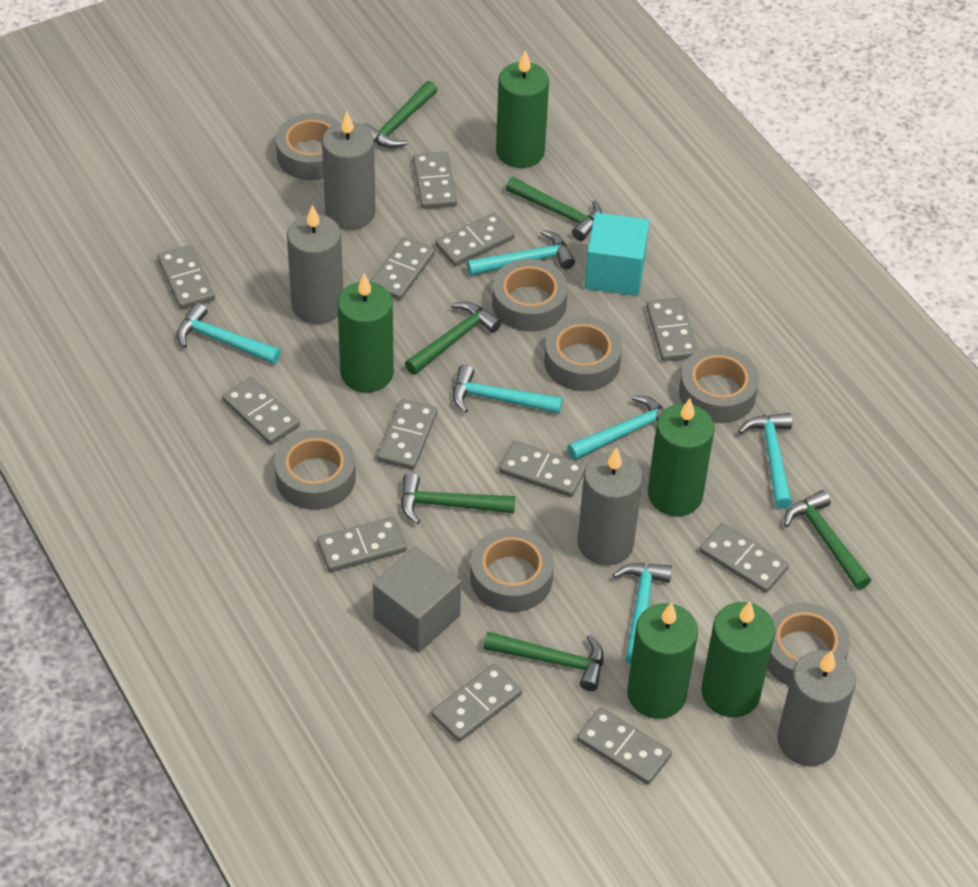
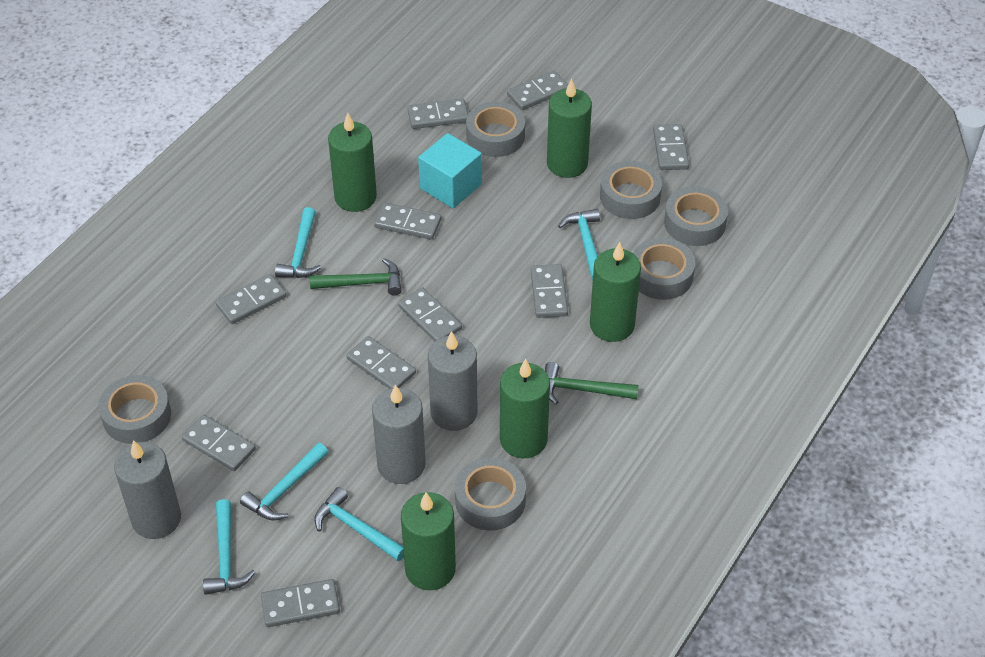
green hammer: [362,81,437,148] [401,473,515,524] [405,302,502,375] [483,632,604,691] [506,177,602,241] [784,490,871,590] = 6 -> [310,258,402,295] [545,362,638,404] = 2
grey candle: [287,205,343,324] [322,112,376,230] [578,447,643,565] [777,650,856,766] = 4 -> [114,440,181,539] [372,385,426,484] [428,331,477,431] = 3
grey cube: [373,546,461,653] = 1 -> none = 0
grey domino: [157,245,215,309] [222,377,300,445] [317,517,407,572] [369,237,435,300] [377,399,437,470] [413,152,457,209] [431,663,522,742] [435,212,515,266] [499,440,586,497] [577,707,672,785] [646,297,698,361] [699,523,789,593] = 12 -> [182,414,256,471] [216,274,287,324] [261,579,340,627] [346,336,416,389] [374,203,441,240] [398,287,462,341] [407,99,468,129] [507,70,568,110] [530,264,568,318] [653,124,689,170] = 10
grey tape: [274,430,356,510] [276,113,340,180] [470,528,554,612] [492,259,568,332] [544,316,622,391] [679,347,759,423] [767,603,850,686] = 7 -> [98,375,171,444] [455,457,526,531] [466,101,525,157] [600,161,662,219] [633,238,695,300] [664,187,728,246] = 6
turquoise hammer: [177,303,281,364] [453,365,563,414] [467,230,575,276] [567,395,664,460] [613,563,672,665] [738,413,792,509] = 6 -> [203,499,256,595] [240,443,328,521] [275,207,321,278] [314,487,404,561] [558,209,600,281] = 5

